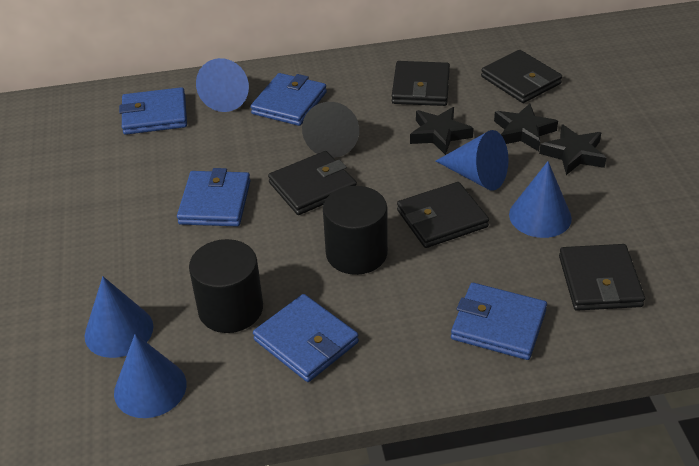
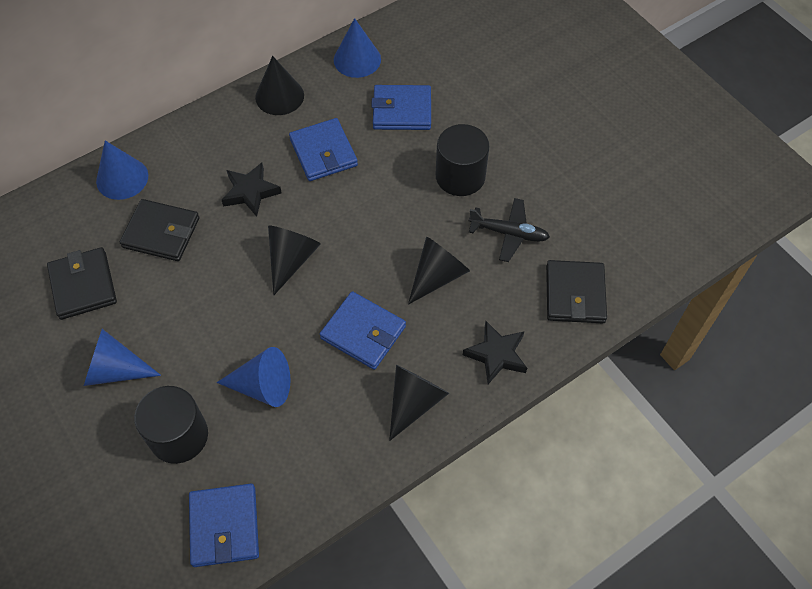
black cone: [302,102,359,158] = 1 -> [255,56,304,115] [268,226,321,296] [389,365,449,441] [408,236,470,305] = 4
black plane: none = 0 -> [469,198,550,262] = 1
black star: [410,107,473,155] [494,103,558,151] [539,124,606,175] = 3 -> [222,163,282,217] [463,321,527,384] = 2
black wallet: [268,151,357,215] [392,61,450,106] [397,182,489,248] [481,50,562,103] [559,244,645,311] = 5 -> [47,247,117,320] [120,199,199,261] [546,260,607,323] = 3
blue cone: [85,276,153,358] [114,334,187,418] [196,58,249,112] [436,130,508,191] [509,161,572,238] = 5 -> [84,329,161,386] [96,141,148,200] [217,347,291,407] [334,18,381,78] = 4
blue wallet: [119,87,187,135] [177,168,250,226] [251,73,327,126] [253,294,359,382] [451,283,547,360] = 5 -> [189,484,259,567] [289,118,358,181] [320,291,406,370] [371,85,431,130] = 4

